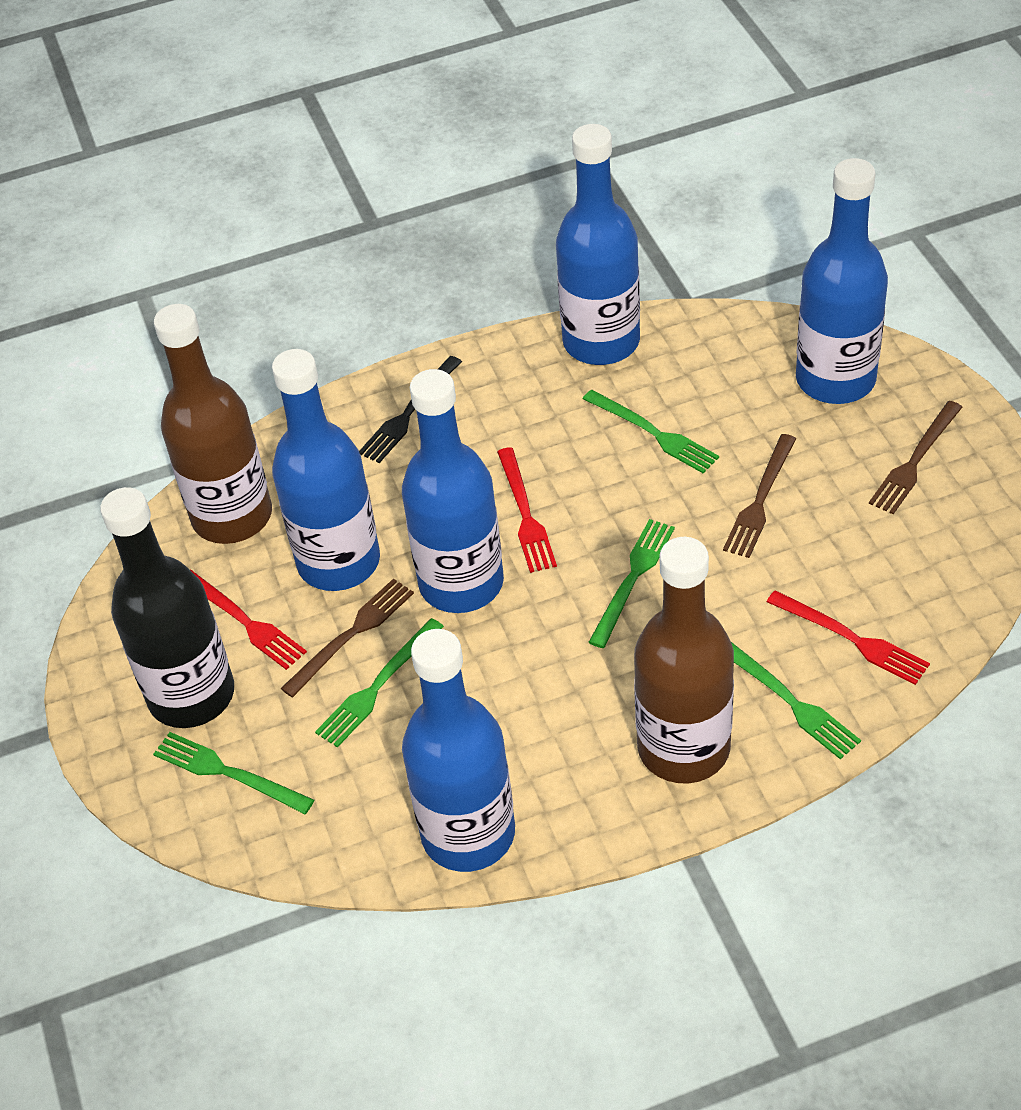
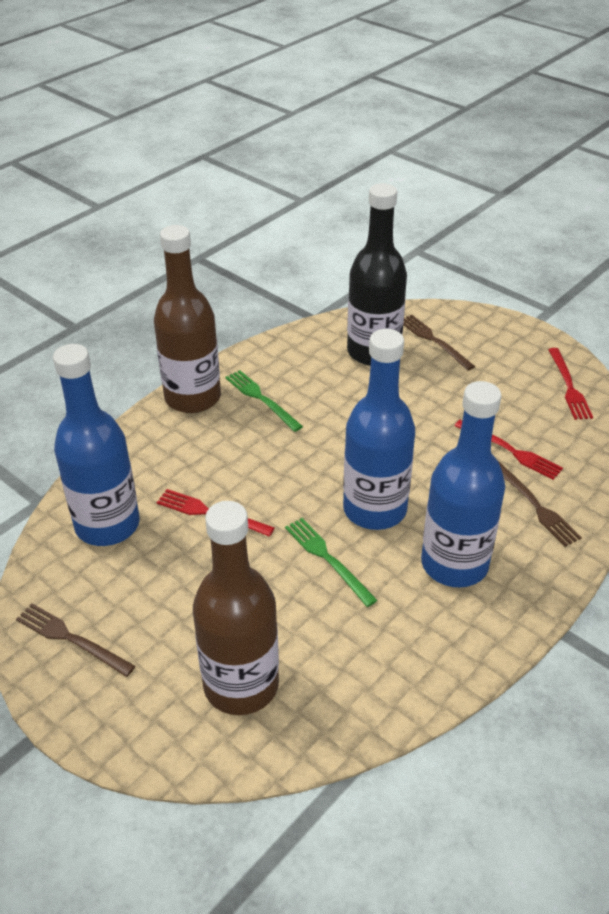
black fork: [359,356,462,463] = 1 -> none = 0
blue bottle: [272,349,380,591] [402,369,504,613] [402,629,515,872] [556,124,640,365] [796,158,888,404] = 5 -> [53,344,140,546] [343,329,415,530] [421,381,505,587] = 3
green fork: [153,732,314,814] [315,618,444,748] [583,390,719,473] [588,519,675,648] [731,642,861,759] = 5 -> [225,370,303,432] [285,518,377,607] = 2

